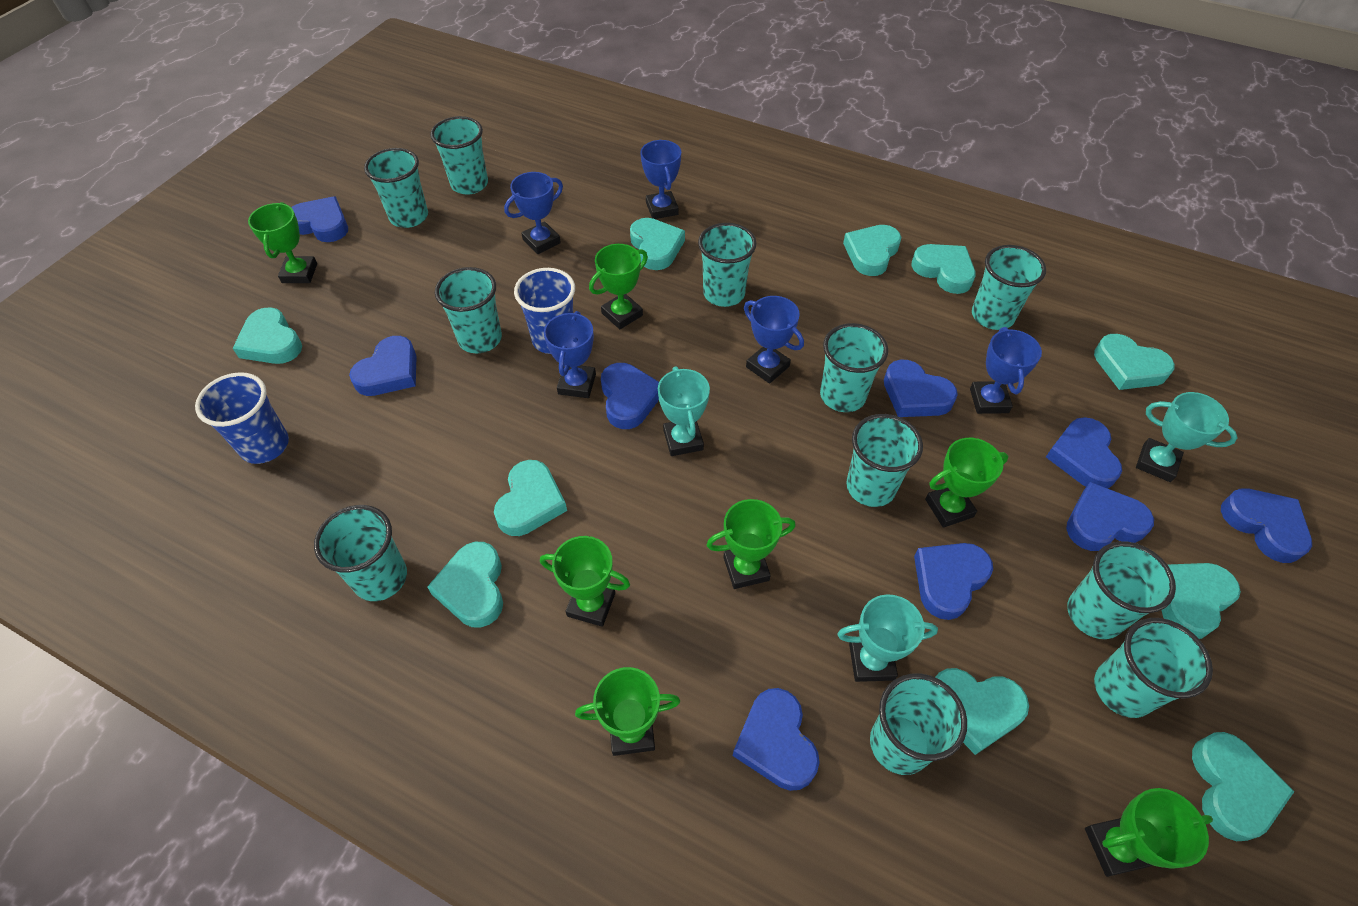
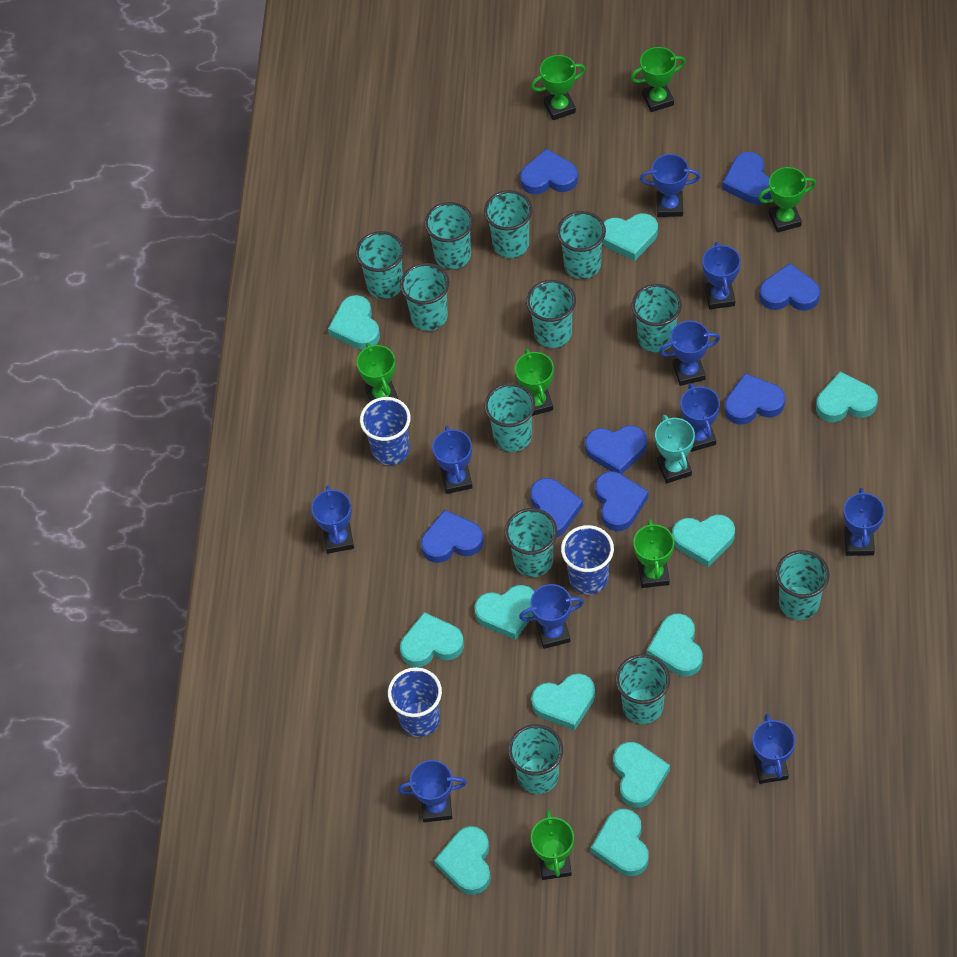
blue cup: [195,372,289,464] [514,268,575,354] = 2 -> [360,397,411,465] [388,667,442,737] [561,525,614,595] = 3
blue heart: [291,196,348,242] [349,336,417,396] [601,363,659,429] [733,688,820,791] [884,359,958,417] [914,543,993,620] [1046,417,1122,488] [1066,482,1154,551] [1221,488,1312,563] = 9 -> [421,509,484,563] [520,149,578,194] [530,478,583,537] [585,425,647,474] [595,471,648,531] [722,152,771,204] [725,373,785,424] [759,263,820,311] = 8
blue trophy: [504,172,563,254] [544,311,596,398] [640,140,681,219] [744,296,804,384] [970,327,1042,414] = 5 -> [311,485,354,554] [398,760,467,822] [432,426,473,494] [519,584,584,649] [640,154,700,217] [659,321,720,386] [680,383,720,452] [702,242,741,309] [752,714,796,784] [843,488,885,556] = 10
turquoise cup: [314,505,407,601] [364,148,428,228] [430,116,488,195] [435,267,502,353] [698,223,757,307] [820,323,888,412] [846,414,923,507] [870,673,967,775] [972,245,1046,330] [1067,541,1176,639] [1094,618,1213,718] = 11 -> [355,231,404,299] [400,263,449,331] [424,202,473,269] [484,190,533,258] [484,383,535,452] [505,508,557,577] [508,724,563,794] [526,280,576,348] [557,211,606,279] [615,654,670,724] [631,284,682,352] [776,550,830,620] = 12
turquoise heart: [232,307,302,364] [427,542,503,628] [494,460,567,536] [630,218,685,270] [843,225,901,276] [911,244,976,294] [935,668,1029,755] [1094,334,1175,390] [1162,563,1241,639] [1192,732,1294,841] = 10 -> [328,295,380,350] [400,612,464,667] [434,826,491,895] [474,585,535,640] [531,673,595,730] [591,809,649,876] [602,213,658,261] [613,742,670,808] [647,613,703,677] [672,514,735,567] [816,372,878,422] = 11
turquoise trophy: [658,366,710,456] [838,594,938,682] [1136,392,1238,482] = 3 -> [655,415,695,483] = 1

